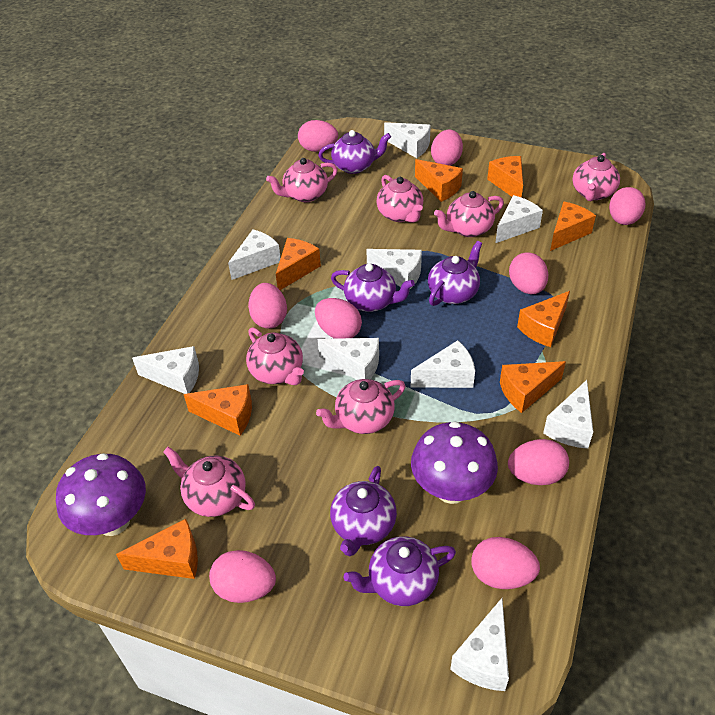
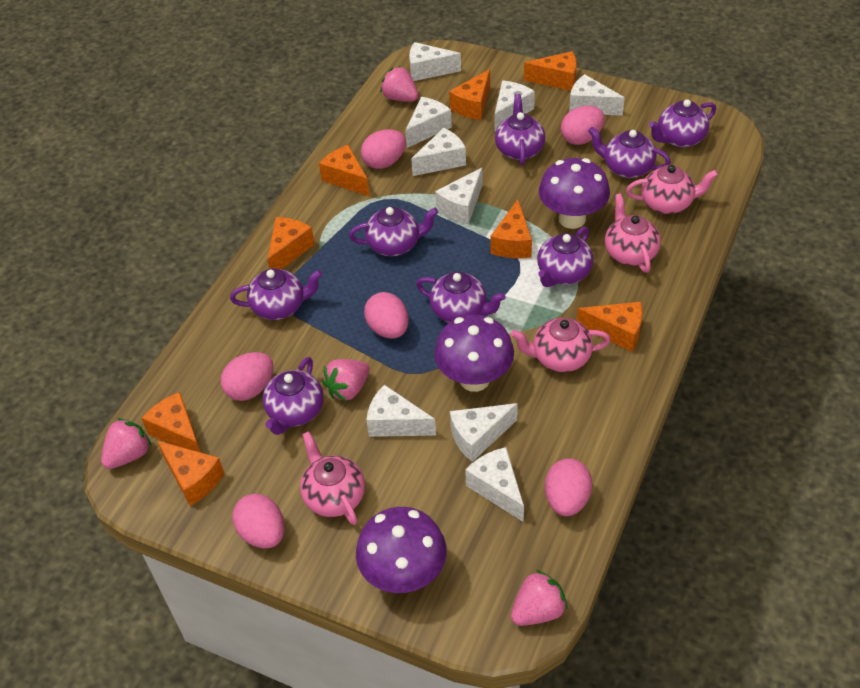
pink egg: [209,550,276,603] [248,283,287,329] [298,120,338,152] [315,298,362,339] [431,130,463,166] [471,537,540,589] [508,439,569,485] [509,252,548,294] [609,187,646,225] = 9 -> [220,352,273,401] [232,494,284,549] [361,129,406,169] [364,292,409,339] [545,458,592,516] [561,106,605,145] = 6
pink strawberry: none = 0 -> [101,418,152,469] [322,359,369,402] [380,66,418,102] [511,570,568,626] = 4
pink teapot: [163,447,255,517] [246,327,304,385] [266,158,338,202] [316,379,405,434] [376,175,423,223] [434,191,504,237] [573,153,620,201] = 7 -> [300,431,365,525] [511,318,611,372] [605,193,661,273] [626,165,718,214] = 4
purple mushroom: [56,453,146,536] [411,421,498,504] = 2 -> [356,507,447,593] [434,315,514,392] [539,158,610,229] = 3
purple teapot: [318,130,391,174] [330,466,397,556] [331,264,415,312] [344,536,456,606] [428,241,482,306] = 5 -> [230,268,323,320] [262,357,324,435] [349,207,438,256] [416,272,506,323] [495,94,545,166] [537,227,593,287] [588,127,671,178] [648,99,716,147] = 8

